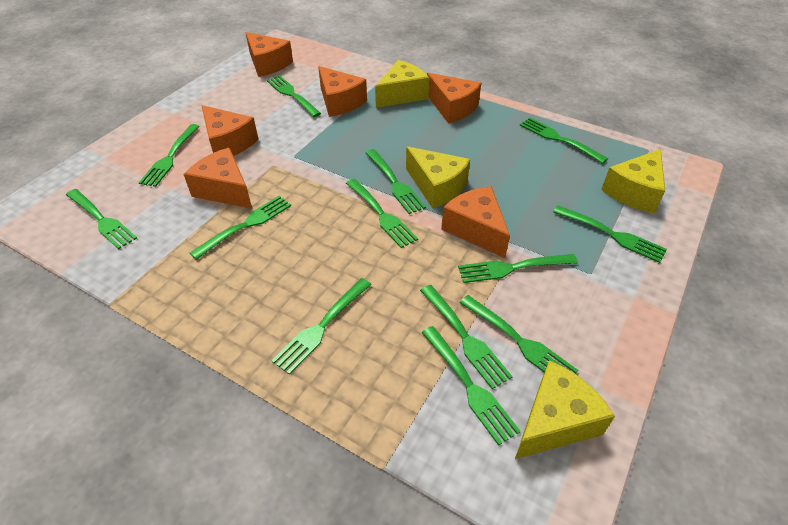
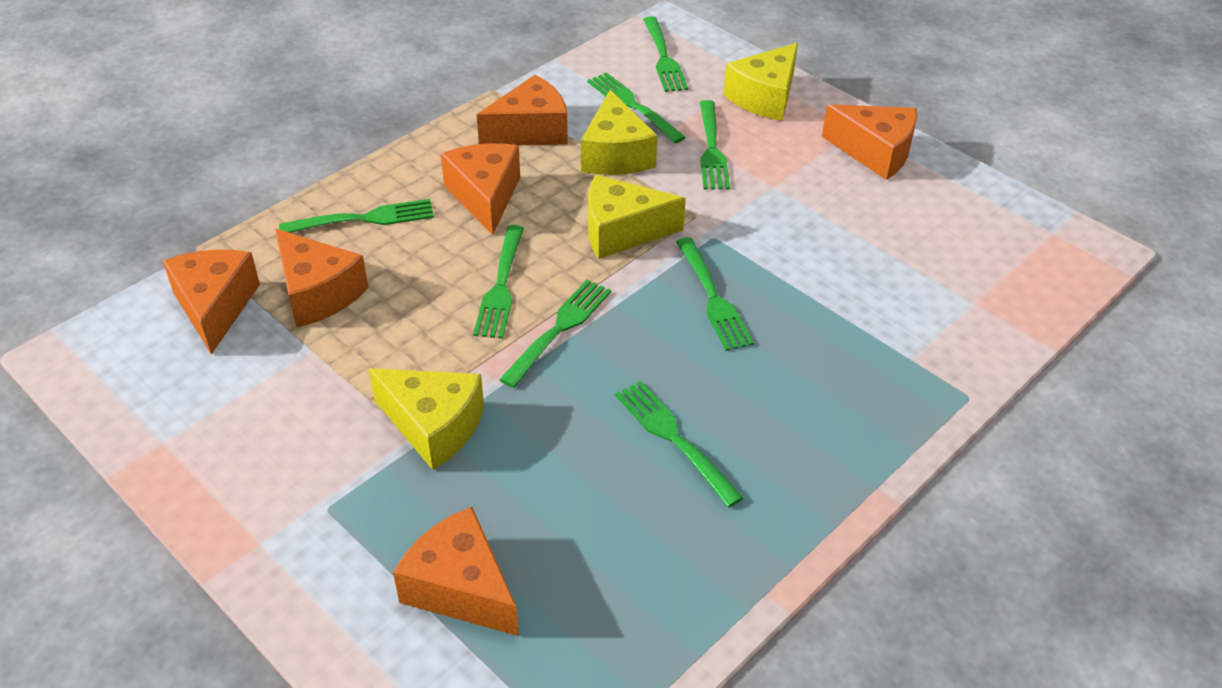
green fork: [66,189,137,249] [139,124,200,187] [190,196,291,260] [267,76,321,117] [271,278,372,375] [346,179,418,248] [365,149,426,214] [420,285,513,389] [421,326,521,445] [458,254,578,283] [460,295,578,374] [520,118,608,164] [553,205,667,263] = 13 -> [279,199,434,233] [473,225,524,339] [499,279,611,388] [587,72,686,143] [615,381,744,507] [643,16,688,92] [676,237,754,351] [700,100,730,190] = 8

